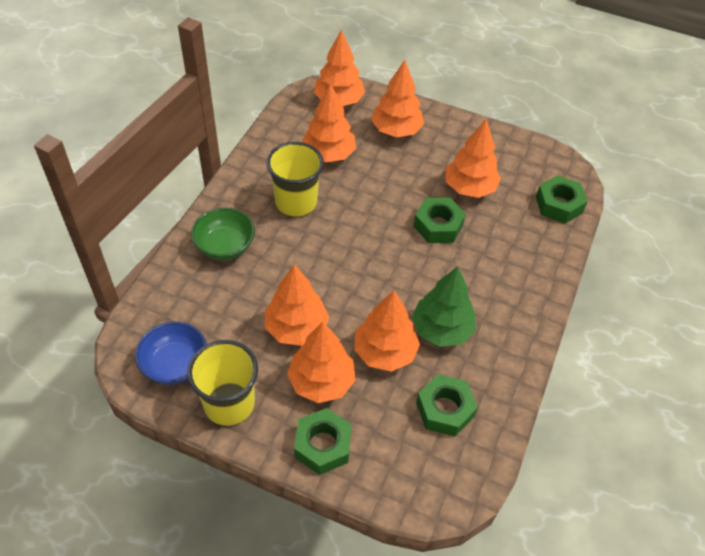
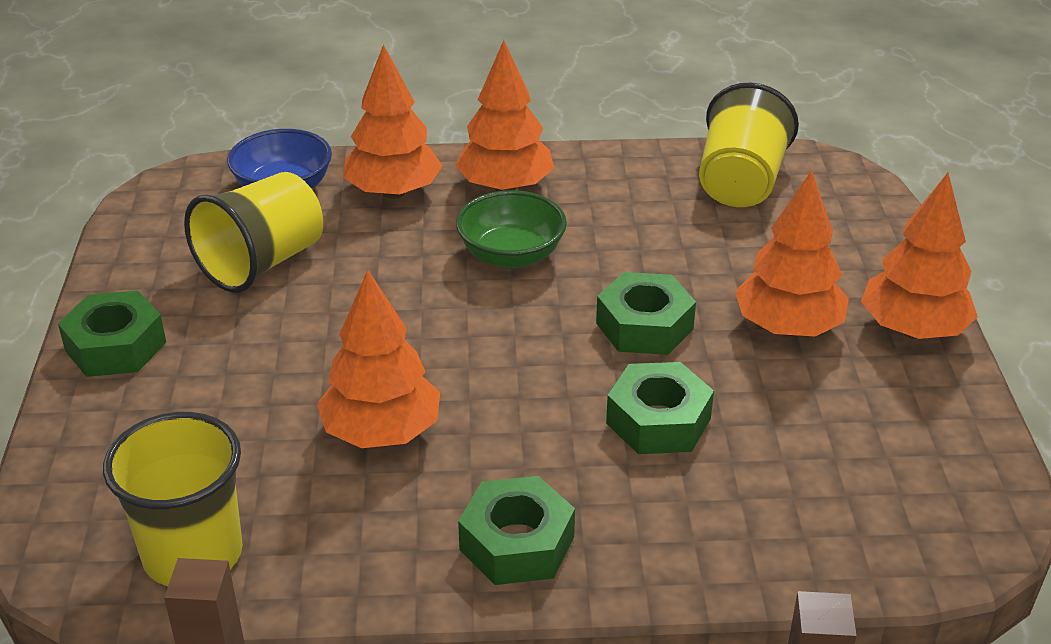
green tree: [412,266,476,347] = 1 -> none = 0
orange tree: [265,264,329,346] [287,322,355,403] [302,83,356,162] [314,29,365,106] [354,290,420,372] [371,60,424,137] [446,119,501,198] = 7 -> [317,270,440,448] [343,44,443,199] [455,40,554,192] [735,170,849,337] [861,173,978,339] = 5
yellow cup: [187,340,258,426] [266,142,324,216] = 2 -> [103,412,243,586] [184,172,323,293] [699,83,799,207] = 3

